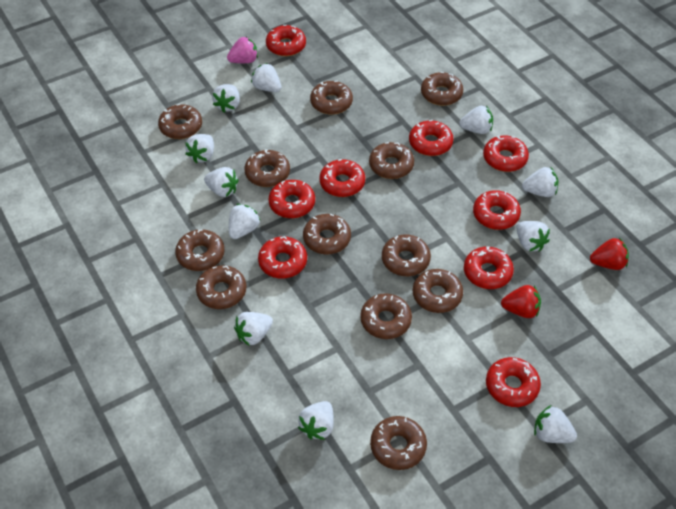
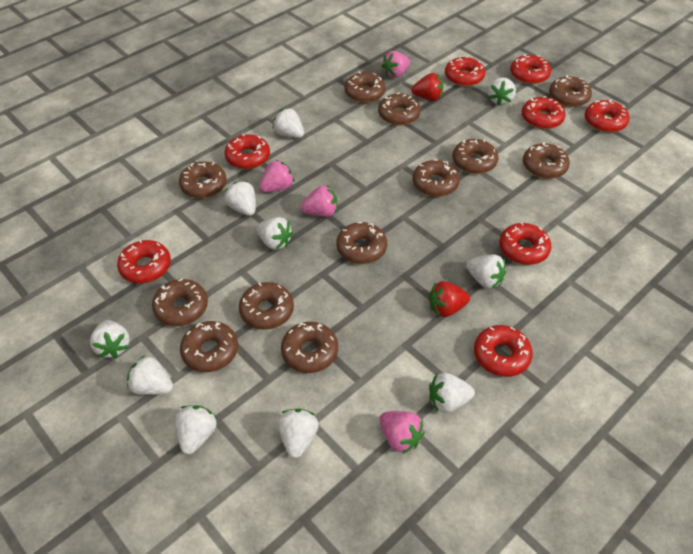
pink strawberry: [227,36,258,63] = 1 -> [259,160,294,192] [301,185,337,217] [380,411,425,454] [381,51,410,78] = 4
red donut: [258,236,307,278] [266,25,306,56] [269,180,315,218] [319,159,365,197] [409,120,453,156] [464,246,514,289] [473,190,521,230] [483,135,529,172] [486,357,541,407] = 9 -> [117,240,171,283] [224,134,270,169] [445,56,485,86] [474,325,533,377] [499,222,551,265] [510,54,551,84] [522,96,565,129] [585,99,629,133] = 8
white strawberry: [185,134,214,163] [204,167,239,197] [212,84,240,113] [229,204,261,239] [234,312,273,346] [251,63,281,92] [298,401,334,440] [459,106,493,134] [516,221,550,252] [522,167,558,197] [534,405,577,443] = 11 -> [90,320,130,359] [127,355,173,395] [175,405,217,454] [224,181,256,216] [256,217,293,250] [273,108,304,138] [278,409,319,458] [429,373,475,413] [466,254,506,289] [488,78,516,106] = 10

